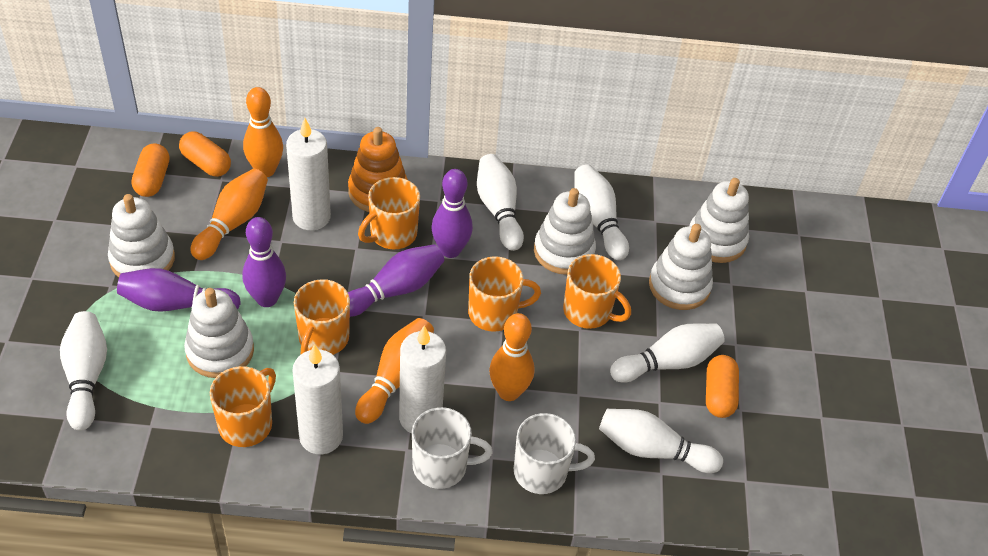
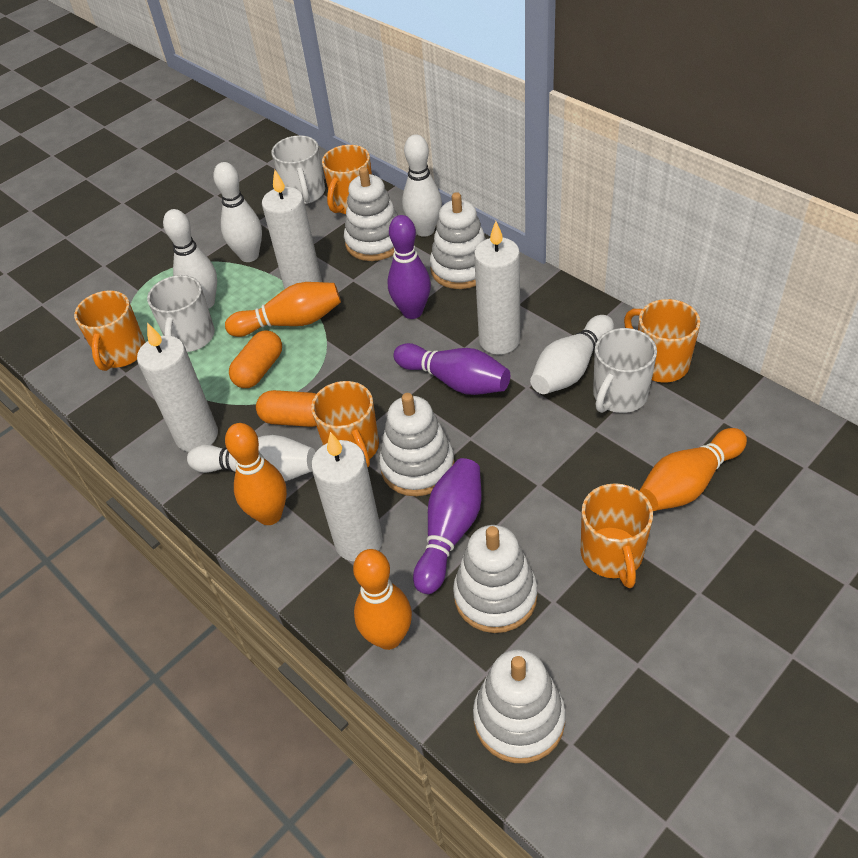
orange capsule: [132,144,169,197] [179,131,231,177] [706,355,739,418] = 3 -> [229,330,282,388] [256,390,316,427] = 2
orange stacking toy: [348,127,408,212] = 1 -> none = 0
purple bowling pin: [117,268,241,312] [242,217,286,307] [348,244,444,317] [431,169,473,258] = 4 -> [388,215,431,319] [393,343,510,395] [413,458,482,594] = 3
white candle: [286,118,331,231] [292,344,343,454] [399,326,446,433] = 3 -> [137,323,218,452] [262,170,322,289] [311,432,383,562] [474,221,520,355] = 4
white mug: [412,407,493,489] [514,413,595,494] = 2 -> [147,275,215,352] [272,136,325,204] [593,328,657,413] = 3

